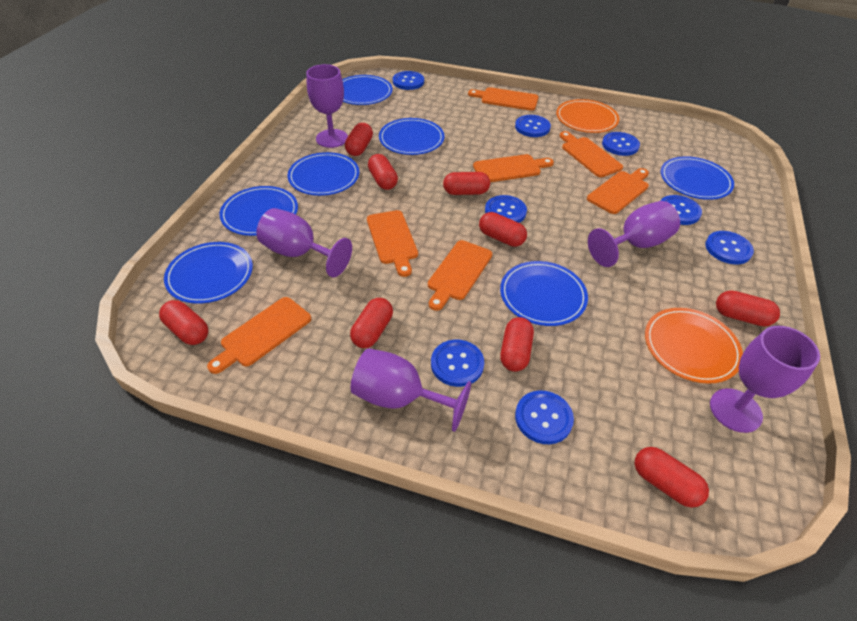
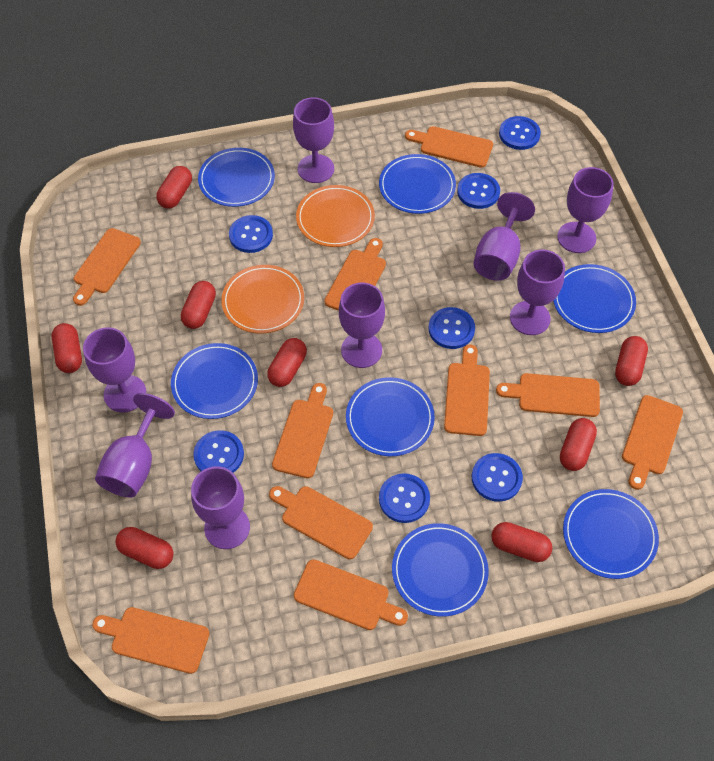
blue button: [393,71,424,90] [431,340,484,387] [485,195,527,223] [515,115,551,137] [515,390,574,444] [602,132,640,156] [661,195,702,225] [705,231,754,264] = 8 -> [193,430,244,473] [229,215,273,253] [379,473,430,523] [428,307,475,349] [457,173,500,209] [472,453,523,502] [499,116,541,150] = 7
orange cutting board: [207,297,311,374] [367,210,418,277] [428,240,492,311] [468,87,539,111] [473,154,554,182] [560,131,623,177] [587,168,649,214] = 7 -> [73,228,141,306] [92,607,209,674] [269,486,373,559] [272,383,333,478] [294,559,408,630] [324,238,386,311] [405,126,493,168] [444,345,490,436] [496,373,600,417] [622,395,683,490] = 10
purple goblet: [256,208,352,277] [306,64,348,148] [351,348,471,432] [588,201,680,267] [710,326,820,433] = 5 -> [83,327,146,412] [95,393,175,498] [191,466,250,549] [293,97,334,183] [339,283,385,368] [473,192,535,281] [510,250,565,335] [557,167,614,253] = 8
red capsule: [159,300,209,345] [345,123,373,156] [350,298,393,348] [368,154,398,190] [443,172,490,195] [479,212,527,247] [500,317,534,372] [635,447,709,507] [716,291,780,326] = 9 -> [51,323,82,373] [115,527,174,569] [156,166,192,209] [181,281,216,329] [267,338,307,387] [491,522,552,562] [560,418,597,471] [615,336,648,386] = 8

